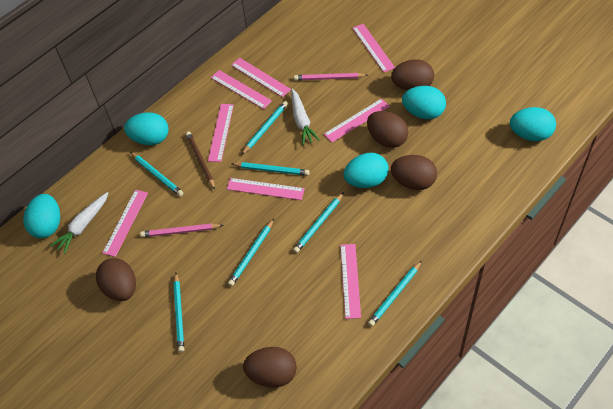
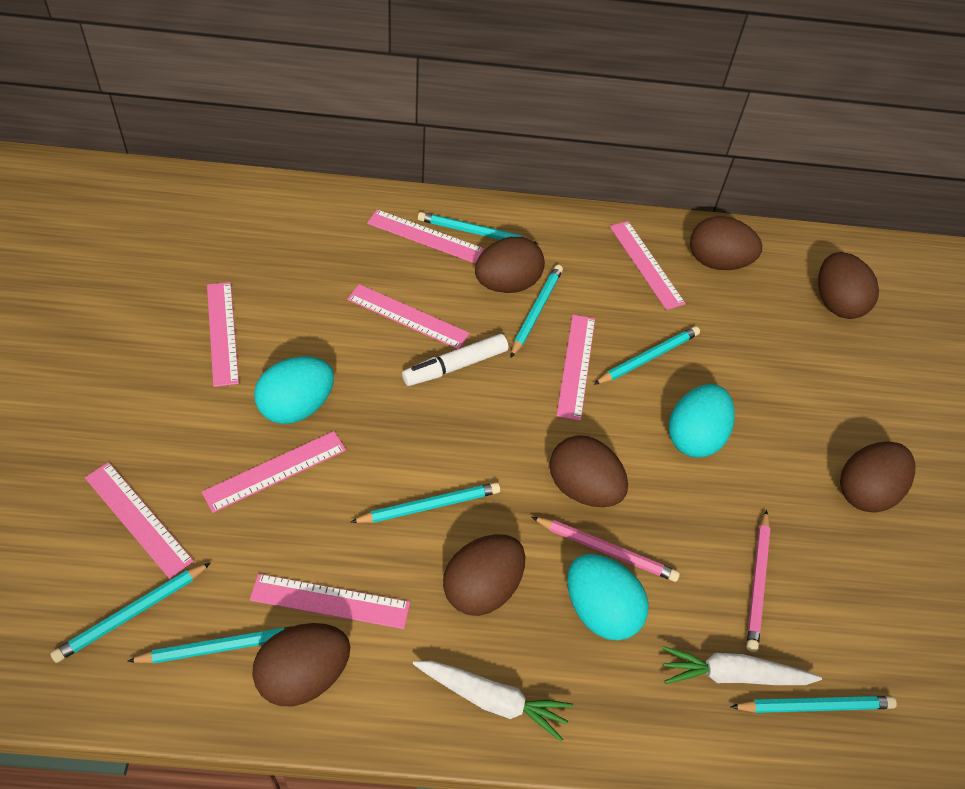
brown egg: [96,258,136,301] [243,347,297,388] [367,111,408,148] [391,59,434,91] [391,155,437,190] = 5 -> [252,623,350,706] [443,534,525,616] [475,237,545,293] [550,435,628,507] [690,216,762,270] [818,252,879,319] [840,441,915,512] = 7
brown pencil: [186,131,215,190] = 1 -> none = 0
turquoise egg: [23,194,60,238] [124,112,168,145] [343,153,389,188] [402,86,446,119] [510,107,556,141] = 5 -> [254,356,334,424] [567,554,649,641] [669,384,735,458] = 3
white marker: none = 0 -> [402,334,508,386] = 1

